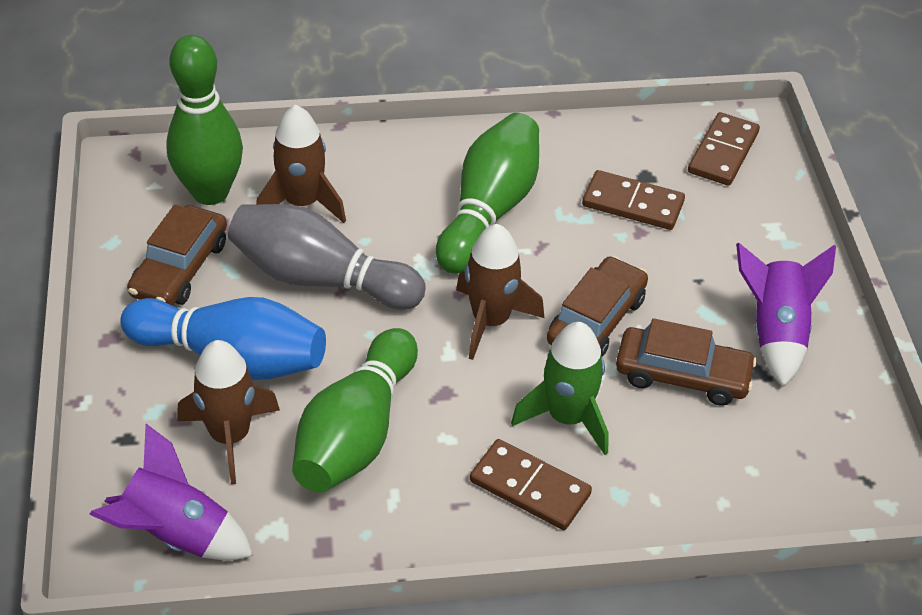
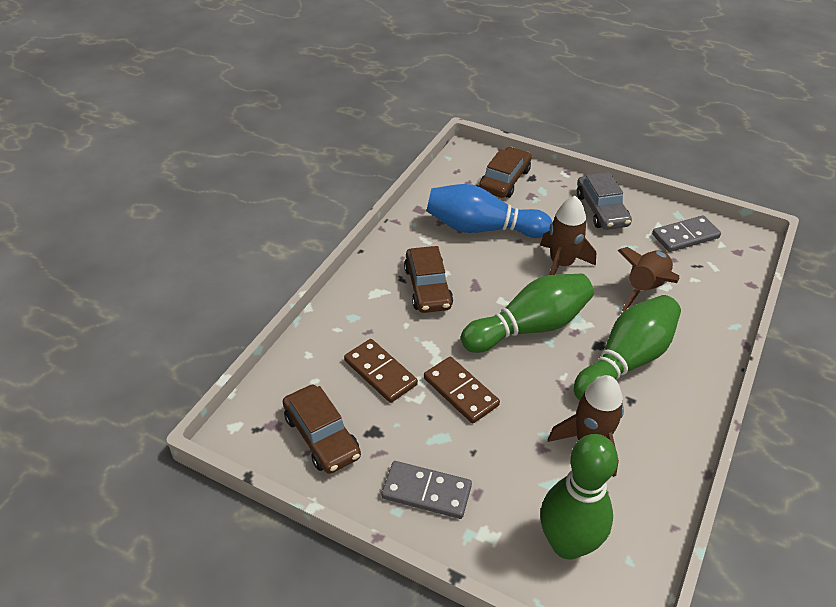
brown domino: [470,439,592,530] [582,170,685,230] [688,112,760,186] = 3 -> [344,339,418,403] [424,357,500,424] = 2
green rocket: [511,322,608,455] = 1 -> none = 0
grey bowling pin: [228,204,426,310] = 1 -> none = 0
grey car: none = 0 -> [577,172,632,230] = 1
grey domino: none = 0 -> [382,461,472,519] [652,215,721,252] = 2
purple rocket: [89,424,253,561] [736,243,836,387] = 2 -> none = 0

